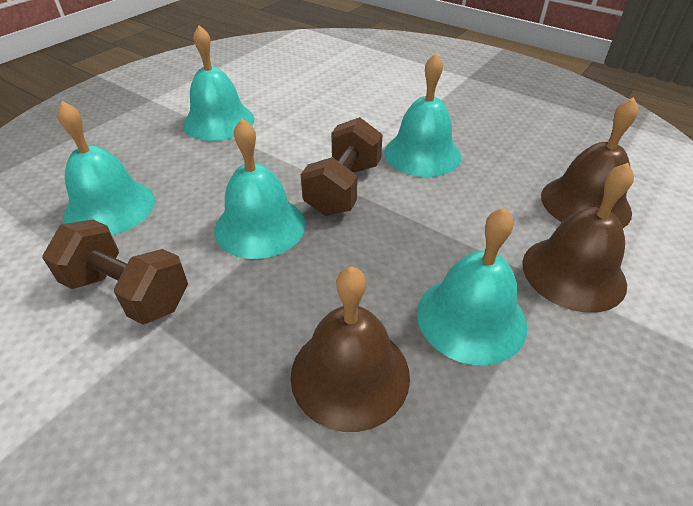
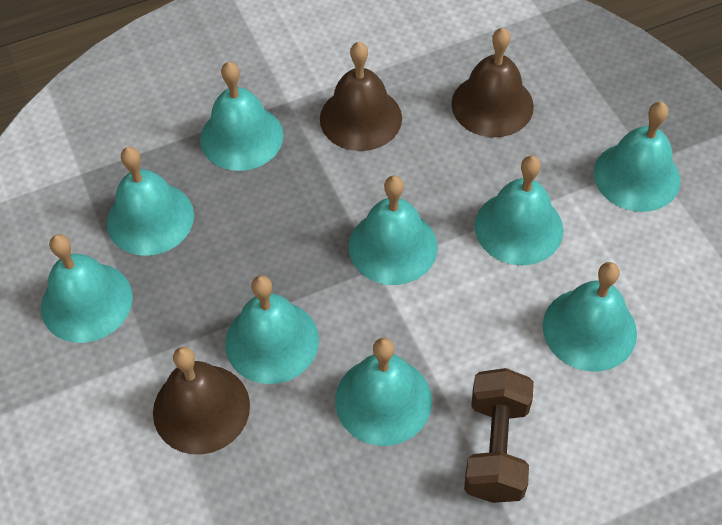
brown dumbbell: [42,219,188,325] [301,117,383,216] = 2 -> [464,368,534,503] = 1
turquoise bell: [57,101,155,235] [183,25,254,141] [214,119,306,259] [384,53,461,177] [417,208,527,365] = 5 -> [41,234,133,343] [107,147,194,256] [200,61,283,171] [225,275,319,384] [335,338,432,446] [349,176,438,285] [475,156,563,265] [543,262,637,371] [594,102,680,212] = 9

